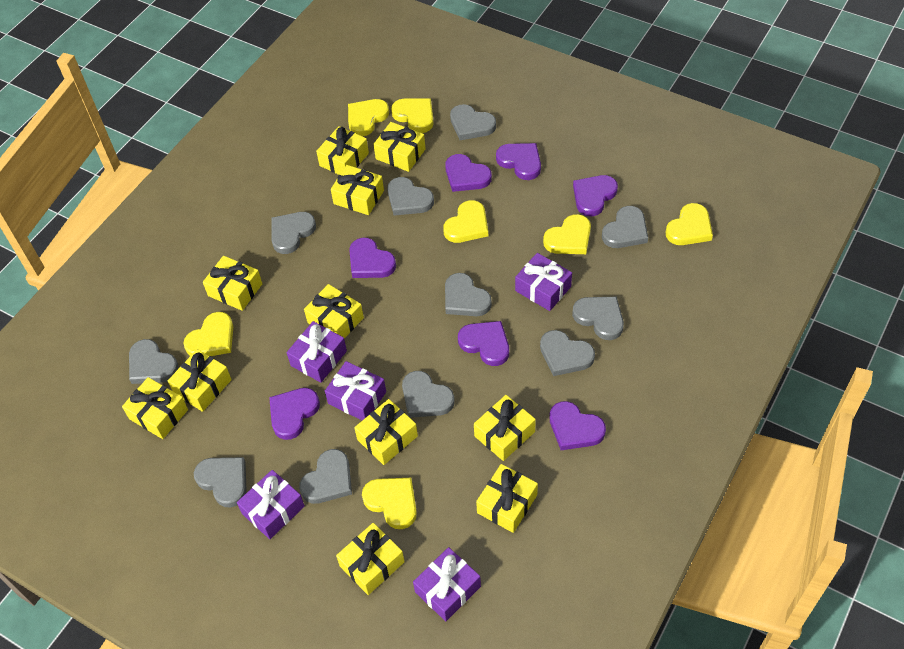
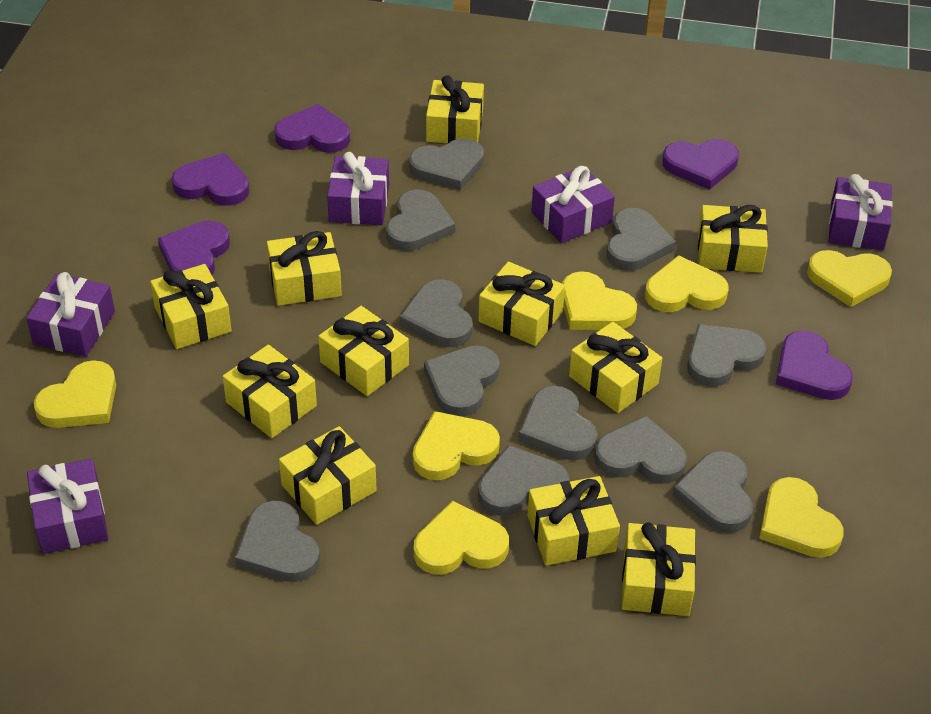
purple heart: [269,388,320,440] [349,238,396,278] [445,154,492,192] [458,321,509,366] [496,143,541,180] [549,401,606,450] [573,175,618,216] = 7 -> [158,221,230,275] [172,153,249,206] [275,104,350,153] [662,139,739,190] [776,331,853,400] = 5

